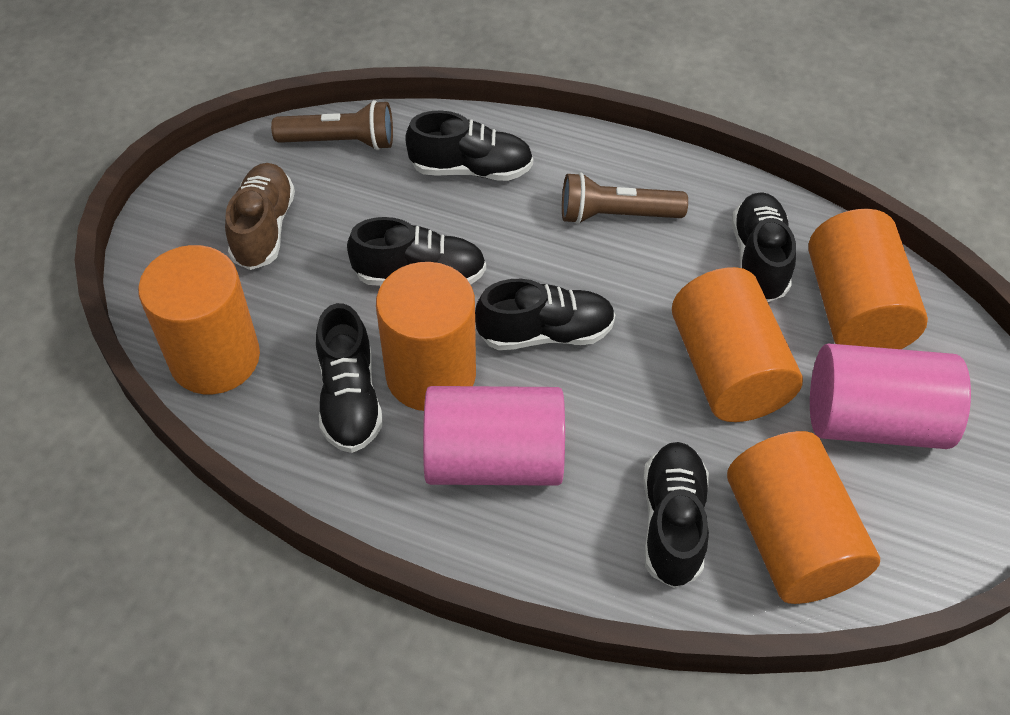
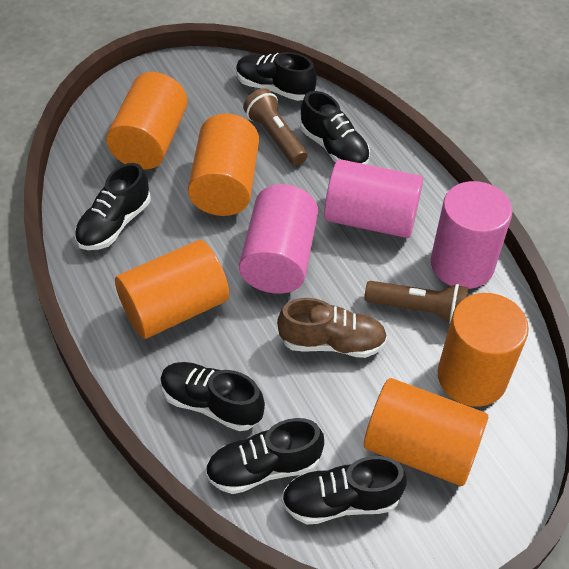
pink cylinder: [423,386,565,486] [810,343,971,449] = 2 -> [239,184,318,294] [324,159,423,238] [431,181,513,289] = 3

